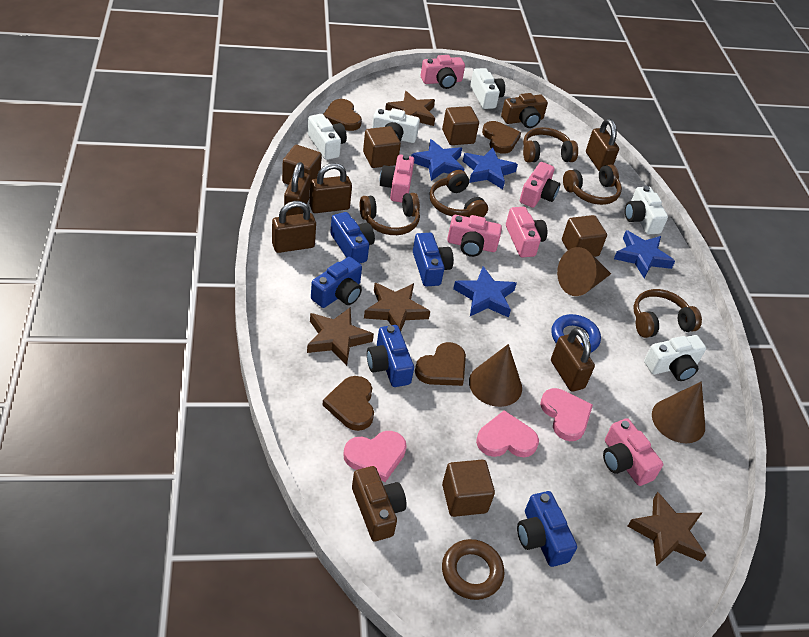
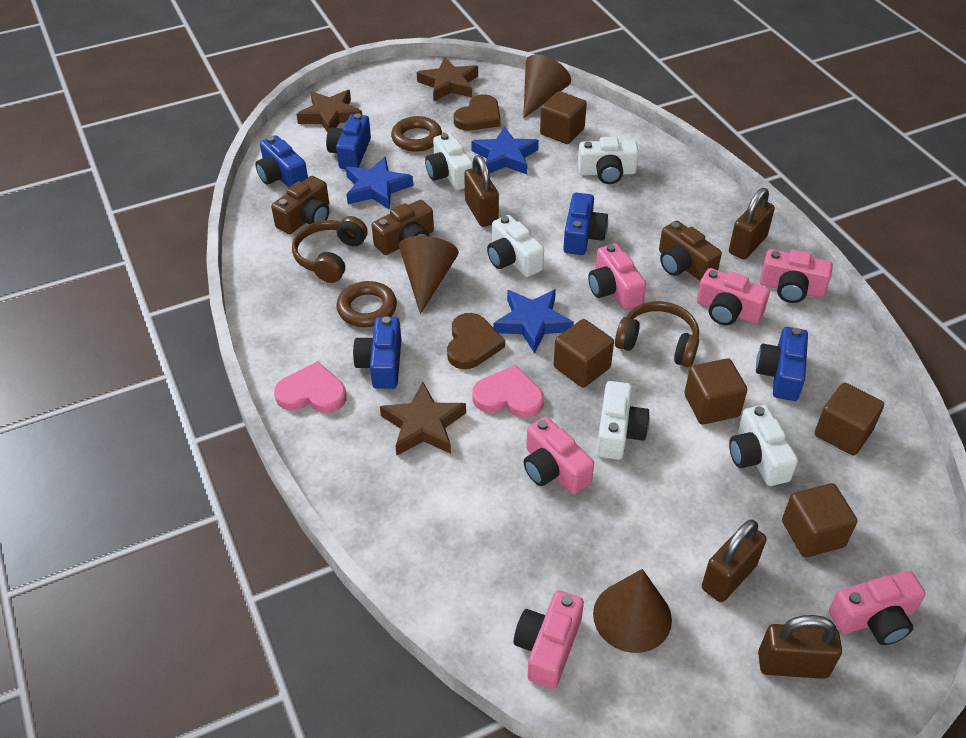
blue ring: [551,314,601,352] = 1 -> none = 0
blue star: [411,139,465,181] [453,266,517,318] [463,148,518,189] [614,230,675,278] = 4 -> [346,157,413,210] [471,126,539,174] [493,289,574,354] = 3
brown camera: [352,466,407,541] [501,93,548,128] = 2 -> [271,176,329,234] [372,200,434,255] [659,221,722,281] = 3
brown headphones: [360,193,420,235] [430,170,488,217] [523,127,578,162] [563,165,622,205] [633,289,702,338] = 5 -> [292,216,368,283] [615,301,699,367] = 2
brown heart: [323,99,362,131] [323,376,374,431] [415,342,466,386] [482,121,521,154] = 4 -> [447,313,505,369] [454,94,501,131] = 2
brown padlock: [272,201,316,253] [284,162,310,216] [309,163,352,213] [551,328,595,392] [586,119,619,171] = 5 -> [464,155,499,227] [702,520,767,602] [729,188,775,260] [758,615,842,679] = 4
brown ring: [442,539,504,600] = 1 -> [336,281,397,327] [391,116,442,152] = 2
brown star: [307,307,374,366] [364,283,430,331] [385,91,435,126] [628,492,706,566] = 4 -> [297,90,362,133] [380,382,466,456] [417,57,478,101] = 3
pink heart: [343,431,407,482] [476,410,539,457] [540,388,593,441] = 3 -> [274,361,347,413] [472,365,544,418] = 2

